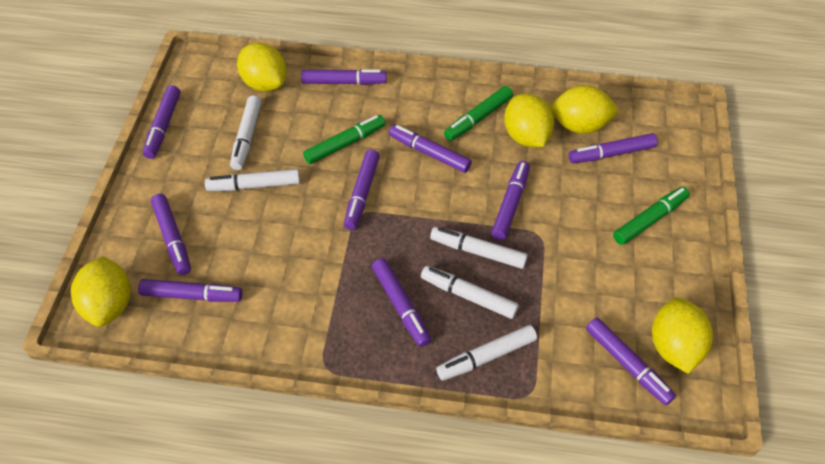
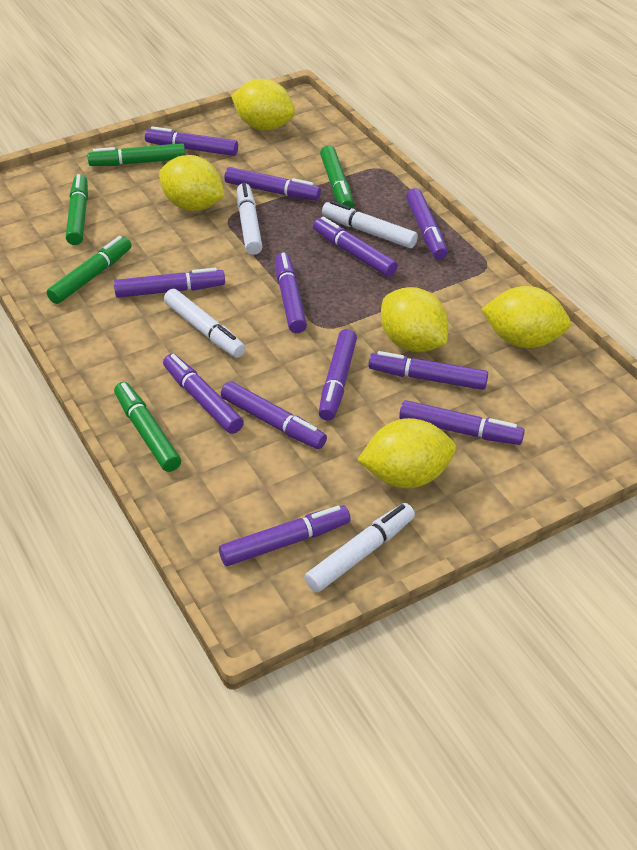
green marker: [303,115,385,164] [444,86,513,141] [613,187,690,245] = 3 -> [47,236,132,304] [66,174,88,245] [87,143,185,166] [114,382,181,472] [320,145,354,208] = 5
purple marker: [138,279,242,302] [143,85,180,159] [151,194,191,275] [301,69,386,85] [344,150,380,230] [372,258,431,347] [389,125,472,173] [491,161,530,240] [569,133,658,163] [586,318,676,405] = 10 -> [114,268,225,298] [145,126,238,156] [163,354,244,434] [219,505,351,566] [221,381,327,449] [224,167,321,201] [275,253,307,333] [313,217,398,277] [319,329,357,421] [369,351,488,390] [399,400,525,445] [406,188,448,260] = 12
white marker: [205,169,300,191] [230,95,262,170] [421,266,519,319] [430,227,528,269] [436,325,537,381] = 5 -> [164,289,246,358] [237,183,262,255] [305,503,415,592] [322,200,418,248] = 4

